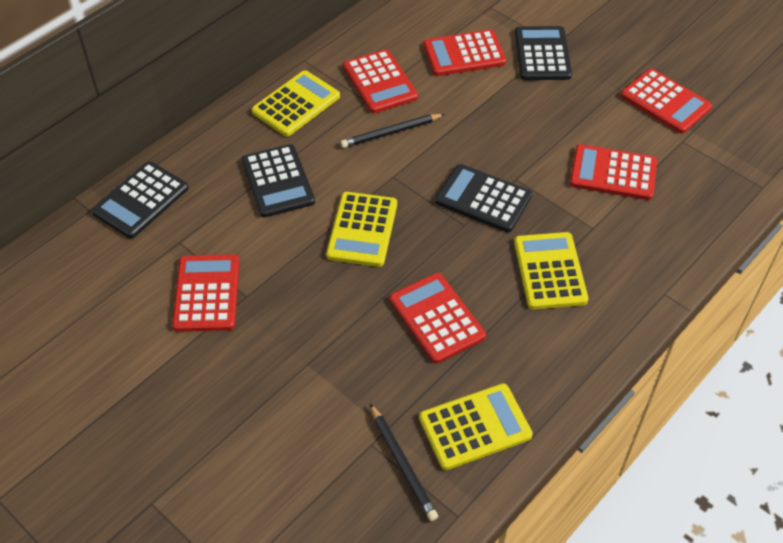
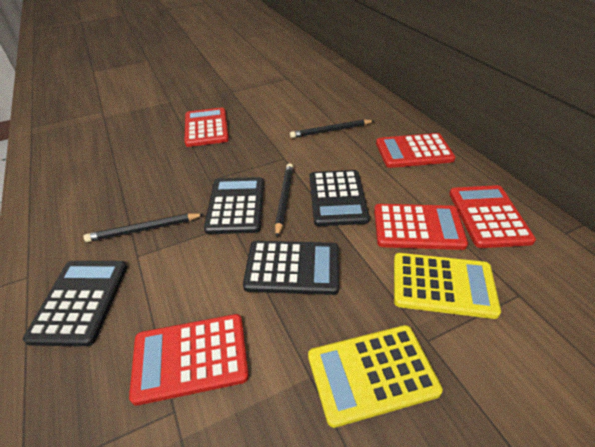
black pencil: [341,114,445,148] [370,403,438,521] = 2 -> [84,213,204,242] [275,163,293,237] [290,119,374,138] = 3
red calculator: [172,254,239,332] [343,49,418,113] [389,273,486,363] [423,29,506,76] [570,144,657,200] [621,68,712,134] = 6 -> [129,314,249,406] [185,108,229,147] [374,204,468,250] [376,133,456,168] [449,185,536,248] = 5
yellow calculator: [252,70,340,136] [326,192,397,267] [419,383,533,470] [514,232,588,309] = 4 -> [308,325,443,428] [394,253,501,319] = 2

